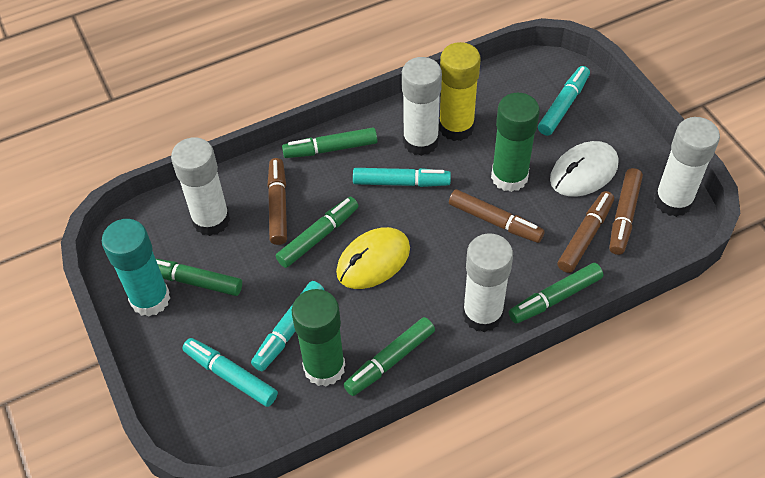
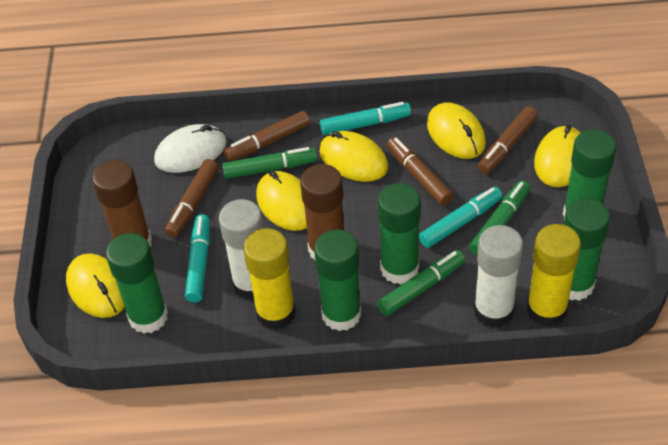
brown glue stick: none = 0 -> [92,160,152,247] [300,164,344,260] = 2
green glue stick: [292,289,345,387] [491,93,540,192] = 2 -> [106,233,168,334] [314,229,361,331] [378,183,421,284] [563,129,617,219] [564,198,610,301] = 5
green marker: [155,258,242,296] [276,197,359,268] [282,128,377,158] [344,317,435,396] [509,263,603,323] = 5 -> [222,147,317,179] [377,250,465,316] [469,181,530,255] = 3
turquoise glue stick: [102,219,170,317] = 1 -> none = 0
turquoise marker: [182,338,278,407] [251,281,325,371] [353,168,451,187] [538,66,590,136] = 4 -> [185,214,210,303] [320,102,411,135] [419,187,502,248] = 3
white glue stick: [171,137,230,236] [402,57,442,156] [462,233,513,332] [654,117,720,217] = 4 -> [219,199,264,300] [474,225,523,328] = 2
yellow glue stick: [439,42,481,141] = 1 -> [243,228,296,330] [527,224,581,327] = 2
yellow mouse: [336,227,410,289] = 1 -> [66,254,125,318] [256,171,307,231] [319,131,388,182] [427,103,486,159] [534,125,580,187] = 5

